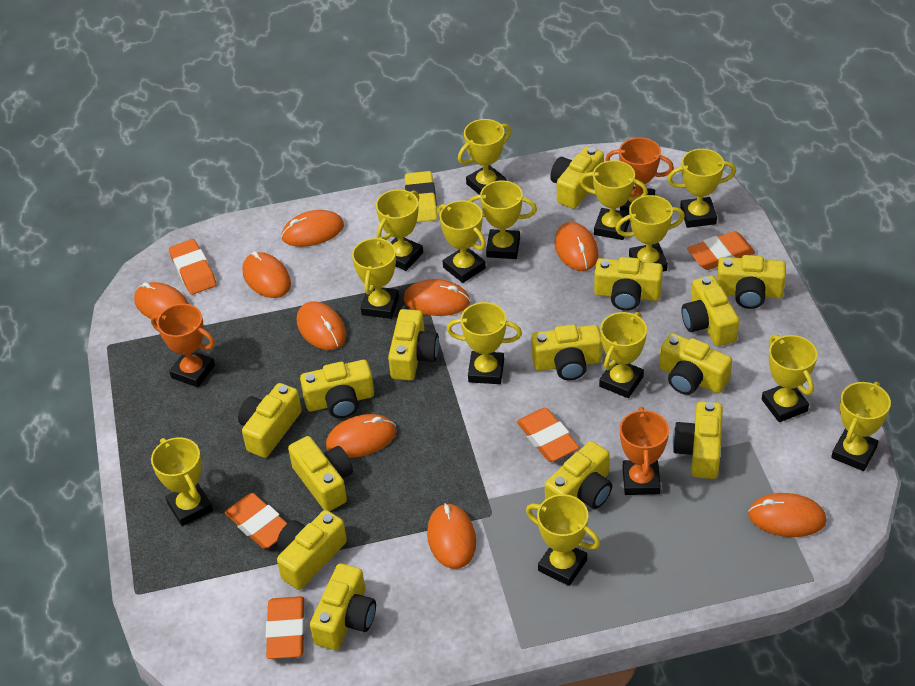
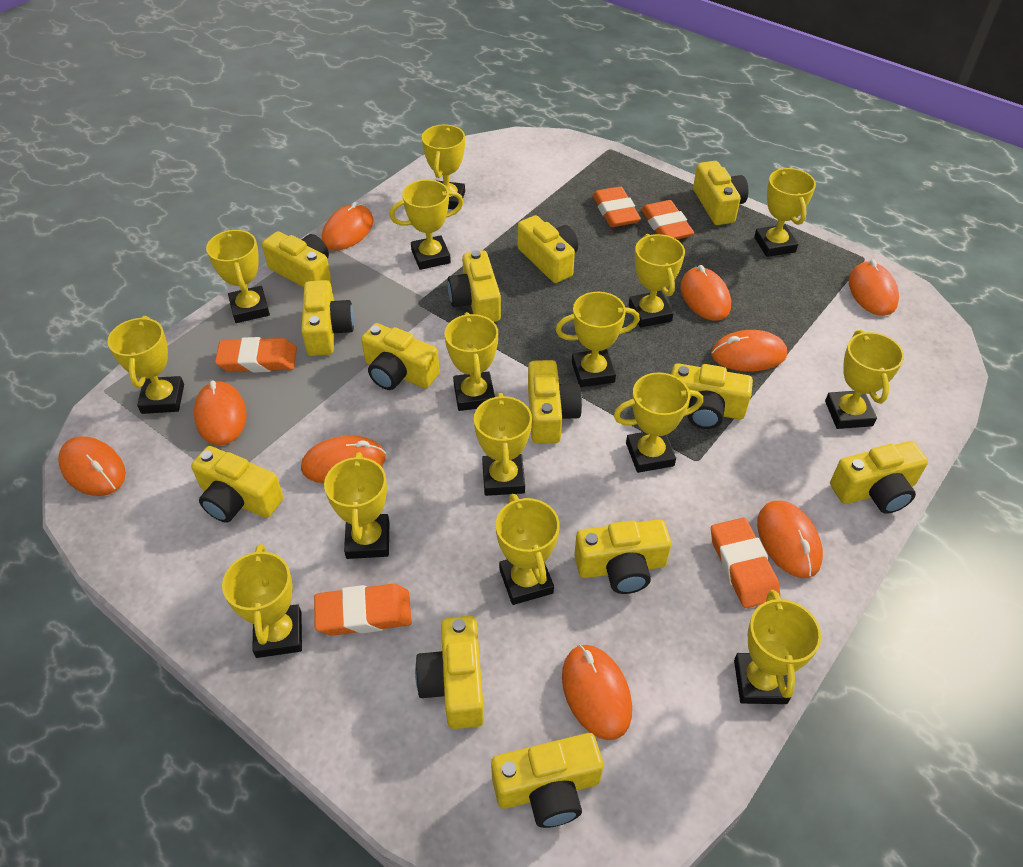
orange trophy: [151,304,215,387] [605,137,674,212] [620,407,669,495] = 3 -> none = 0
yellow camera: [238,383,302,458] [277,510,347,590] [288,436,353,511] [300,360,374,418] [310,563,376,650] [388,309,439,380] [531,324,602,380] [545,441,612,509] [550,146,604,209] [594,257,663,311] [659,333,732,395] [673,401,723,479] [682,276,739,346] [717,255,786,309] = 14 -> [191,446,283,523] [262,231,331,287] [301,280,354,356] [361,323,440,390] [415,616,484,729] [448,250,501,322] [491,733,603,828] [518,215,578,283] [528,360,582,444] [574,519,671,594] [671,363,753,429] [693,161,748,225] [830,441,928,514] = 13
yellow eraser: [405,171,438,223] = 1 -> none = 0
yellow trophy: [151,437,213,526] [352,236,399,319] [376,189,423,271] [438,200,486,283] [447,302,522,384] [458,119,511,195] [468,181,537,259] [526,494,600,586] [580,160,648,240] [599,312,647,398] [616,195,685,272] [667,149,736,228] [762,335,817,422] [831,382,891,471] = 14 -> [107,316,184,414] [206,230,270,323] [222,544,302,658] [324,452,389,559] [390,180,464,270] [422,124,465,210] [445,312,498,411] [474,393,532,496] [496,494,560,605] [556,292,640,387] [613,372,703,473] [629,234,685,327] [734,590,821,704] [754,168,816,257] [825,330,904,429] = 15

